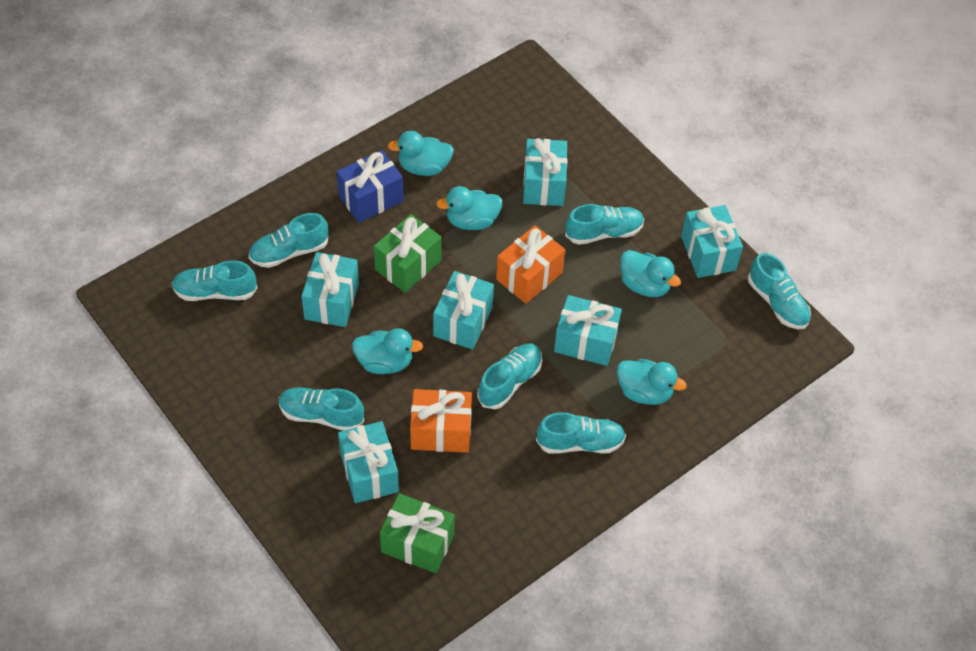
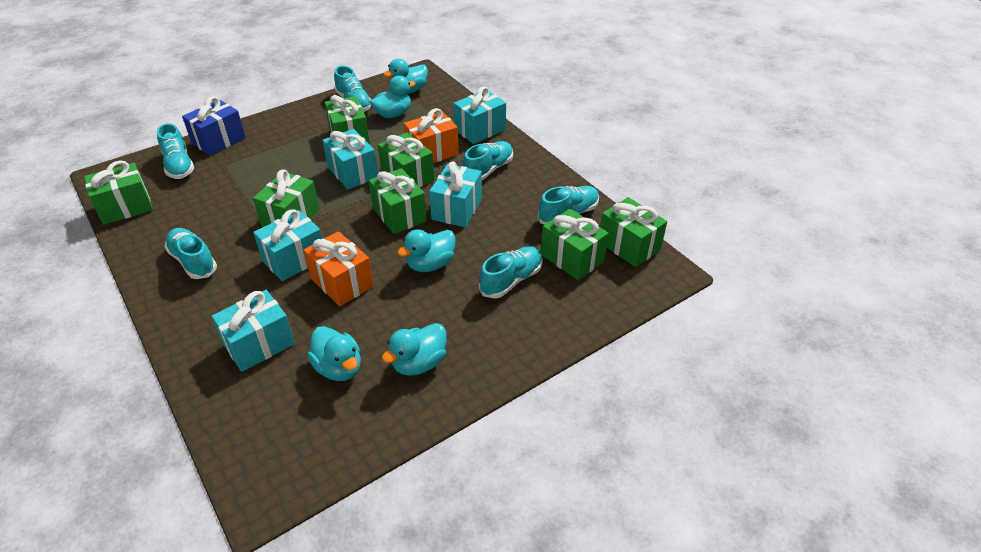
green gift: [374,214,442,293] [380,493,455,573] = 2 -> [84,160,153,225] [253,169,320,227] [325,95,370,144] [369,168,427,234] [378,132,435,187] [541,209,609,280] [600,197,667,267] = 7
turquoise gift: [301,252,359,327] [338,421,399,503] [433,271,494,350] [523,138,568,206] [554,295,622,366] [681,205,743,278] = 6 -> [212,290,295,372] [253,209,322,281] [322,129,378,189] [429,161,482,227] [453,86,506,144] = 5
turquoise shoe: [172,260,258,301] [249,213,329,268] [279,387,364,431] [477,344,542,409] [536,412,626,454] [565,204,644,245] [748,253,811,329] = 7 -> [157,123,194,179] [164,228,217,279] [334,66,371,112] [463,141,513,180] [479,246,542,299] [538,186,599,225] = 6

